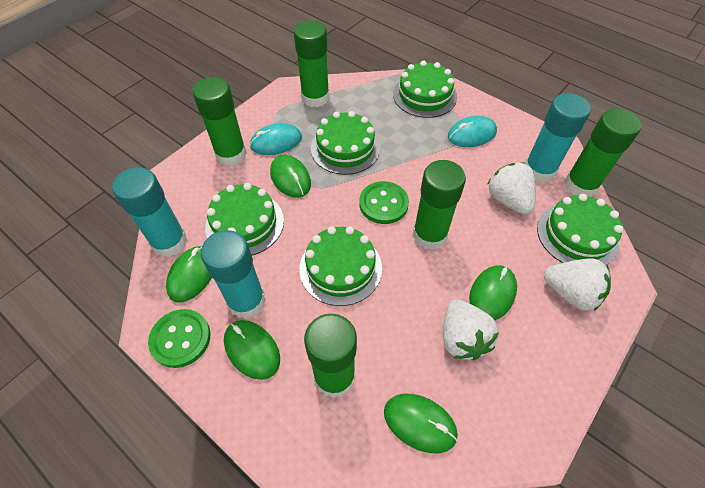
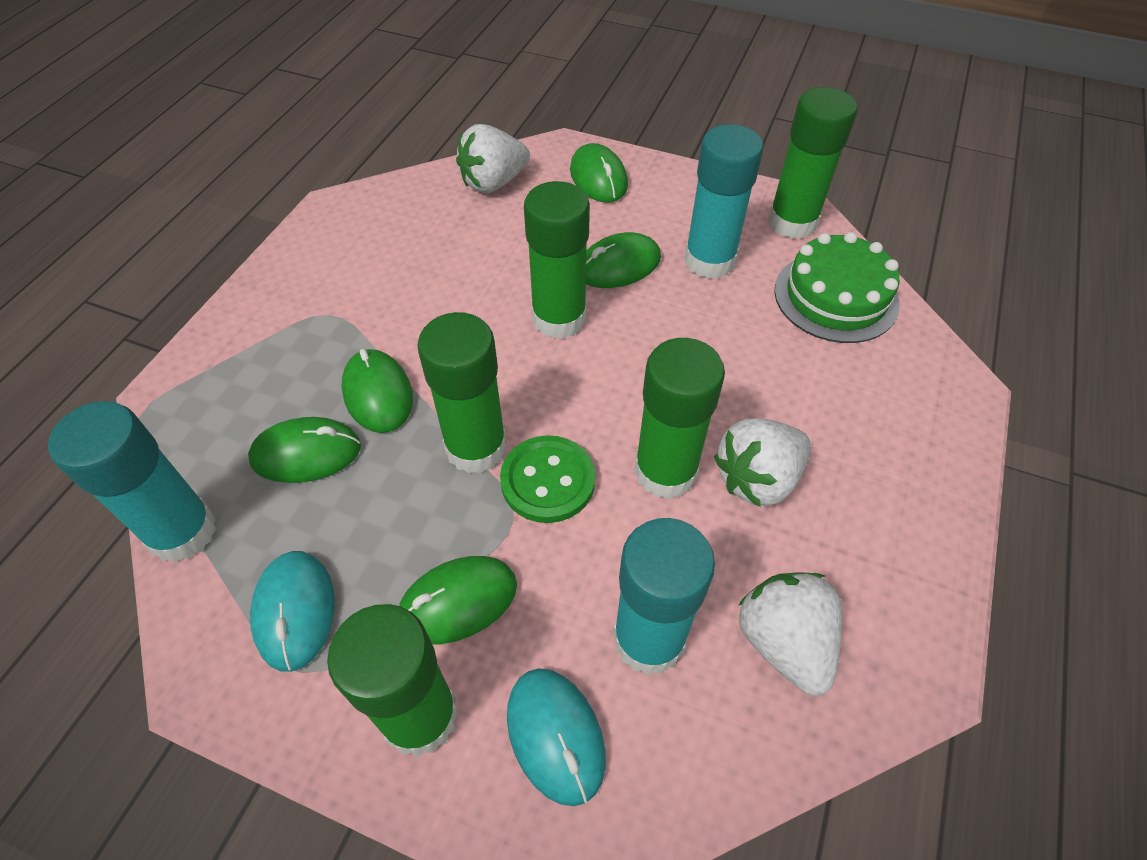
green button: [148,309,210,368] [359,181,409,224] = 2 -> [500,435,595,523] = 1
green cake: [205,183,284,255] [299,226,382,306] [311,111,380,175] [393,60,457,118] [537,194,623,266] = 5 -> [774,232,900,343] = 1

